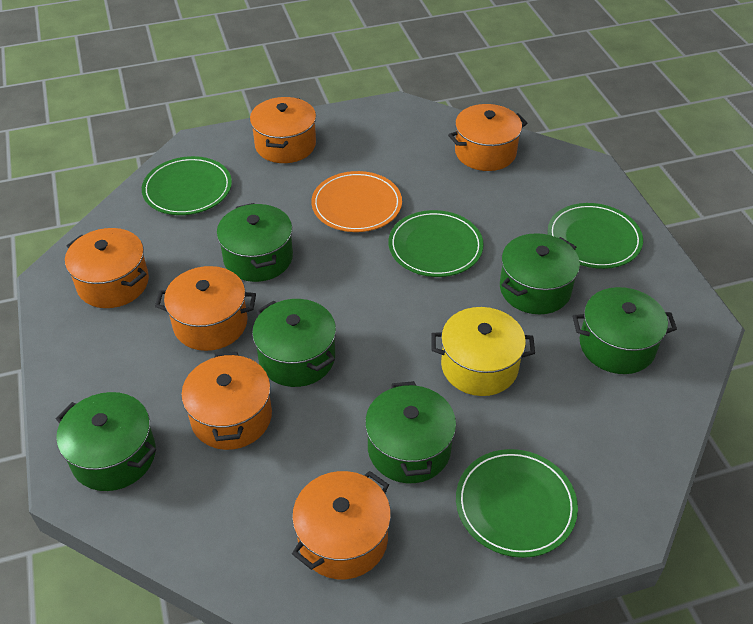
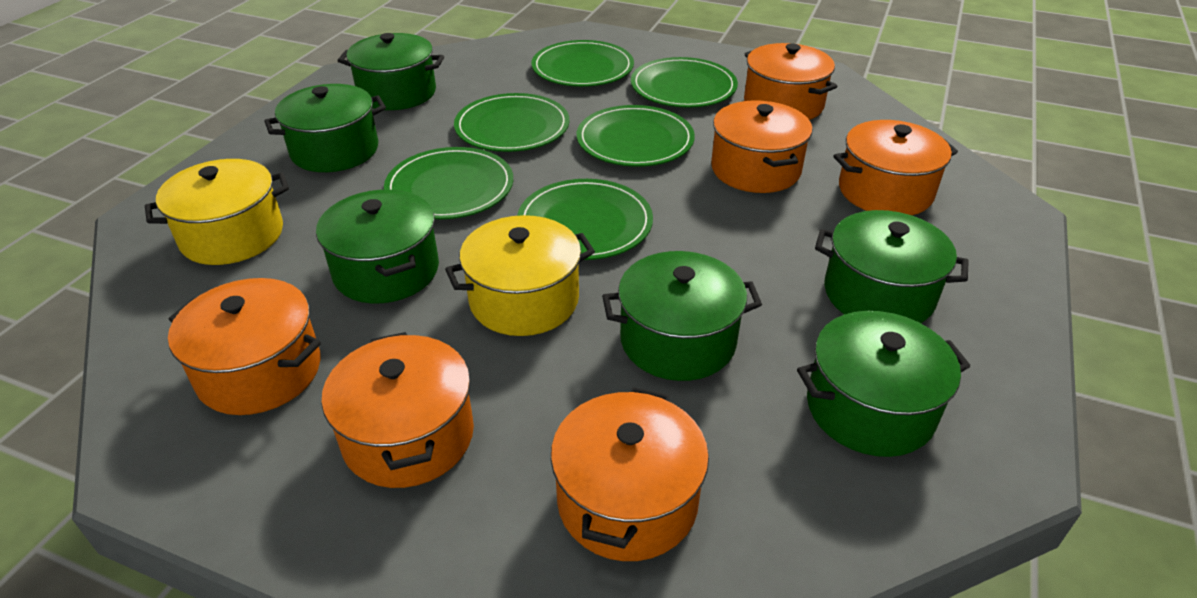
green plate: [142,156,232,215] [388,210,484,277] [456,449,578,558] [548,203,643,269] = 4 -> [384,147,513,219] [454,93,569,152] [517,179,653,260] [531,40,634,87] [577,105,695,167] [631,57,738,108] = 6
orange plate: [311,171,402,232] = 1 -> none = 0
yellow pot: [431,307,535,396] = 1 -> [145,159,289,265] [445,215,595,336] = 2

